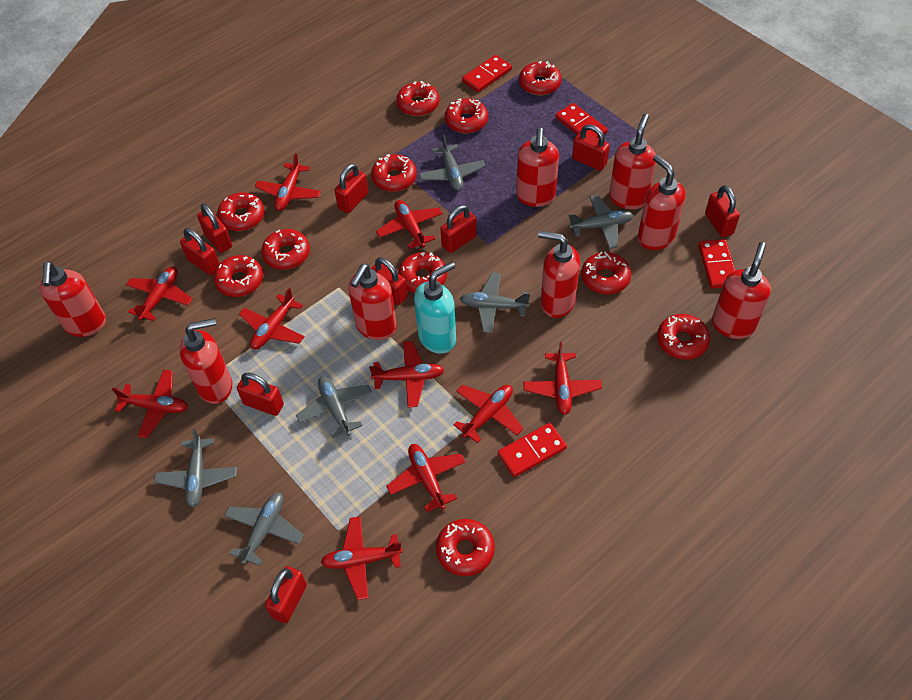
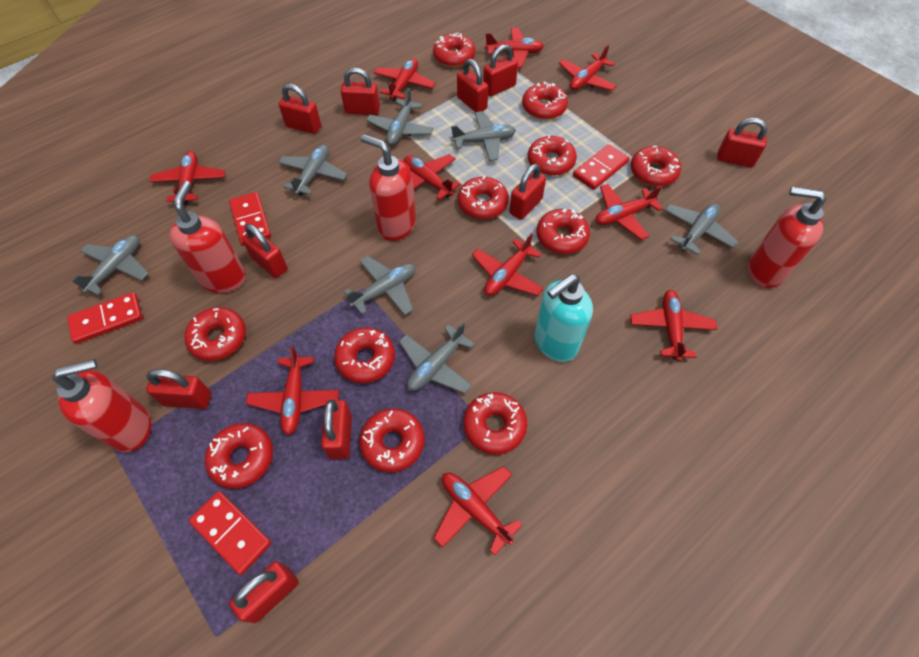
grey plane: [154,429,237,508] [224,493,304,566] [296,376,372,438] [419,135,485,191] [460,273,530,333] [568,195,633,249] = 6 -> [72,235,149,295] [278,145,347,196] [344,256,415,315] [366,88,434,145] [399,322,475,393] [451,111,516,161] [665,203,738,255] = 7
red padlock: [180,228,220,275] [197,204,232,253] [237,373,284,416] [265,566,307,623] [335,163,368,213] [370,257,408,305] [440,205,477,253] [572,124,610,171] [705,185,740,237] = 9 -> [146,369,211,409] [229,561,298,623] [242,224,288,278] [279,84,321,134] [321,400,352,460] [340,68,380,115] [457,59,488,112] [483,44,518,97] [509,164,546,220] [717,118,768,167] = 10
red soap dispenser: [39,262,106,337] [179,318,232,404] [348,264,397,340] [516,128,559,207] [538,231,580,318] [609,113,656,209] [638,155,685,250] [712,242,771,339] = 8 -> [52,359,152,452] [169,181,246,293] [361,134,416,241] [748,187,827,288] = 4

